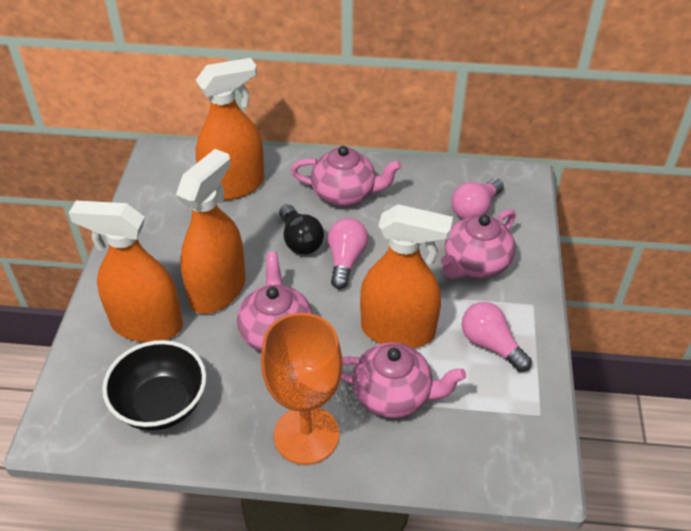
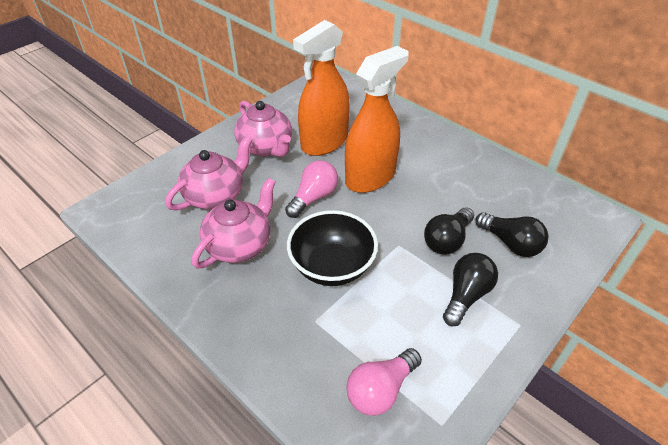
black light bulb: [279,204,324,255] = 1 -> [424,207,474,255] [443,253,498,326] [475,212,548,257] = 3
orange goblet: [261,313,343,465] = 1 -> none = 0
orange spray bottle: [69,201,183,342] [176,149,246,314] [196,58,264,200] [360,204,453,348] = 4 -> [293,20,350,156] [345,46,409,193] = 2
pink light bulb: [328,218,368,289] [452,178,504,219] [462,302,532,372] = 3 -> [285,160,338,218] [346,348,422,416] = 2
pink teapot: [237,252,312,352] [291,146,402,206] [341,342,466,418] [441,209,516,279] = 4 -> [165,136,252,211] [191,178,276,269] [234,100,292,157] = 3

